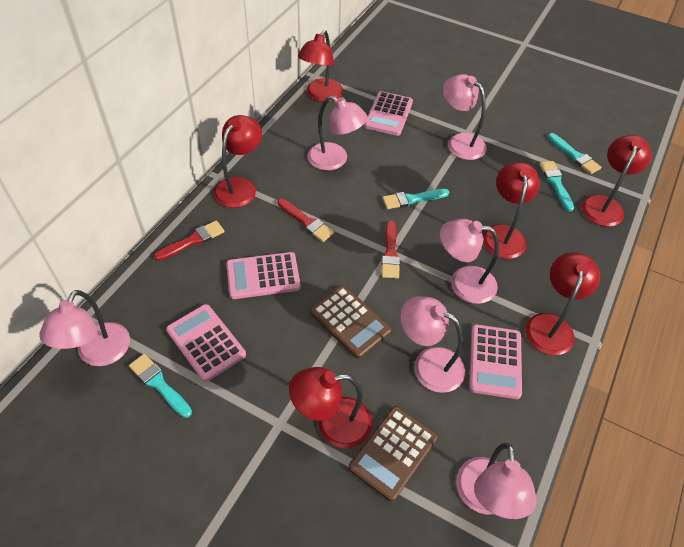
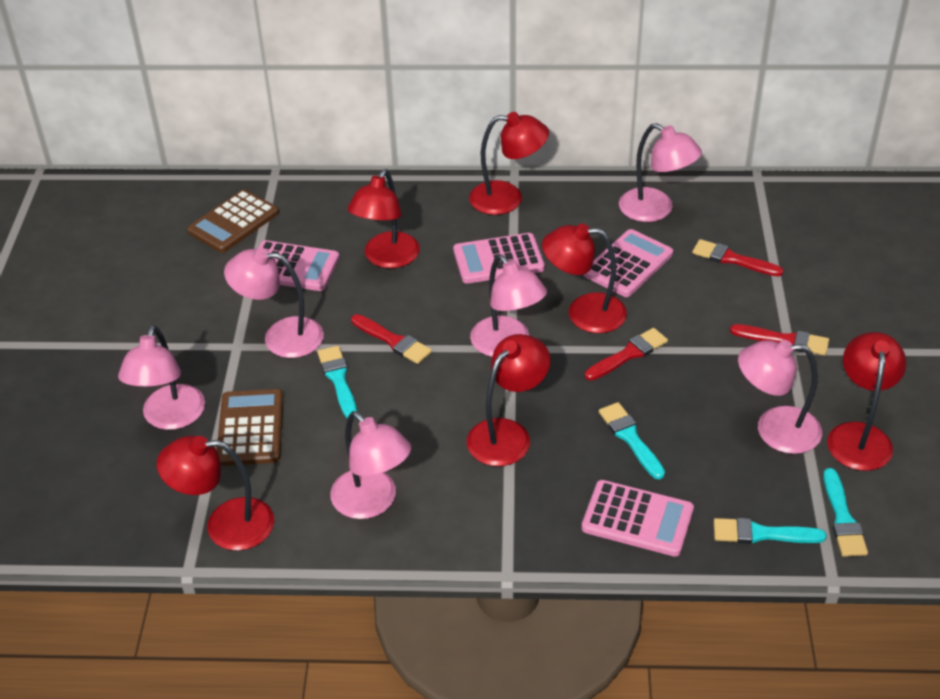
red brush: [154,220,225,261] [278,199,334,242] [381,220,400,279] = 3 -> [351,314,432,364] [585,328,668,381] [692,239,784,276] [730,324,829,355] = 4

